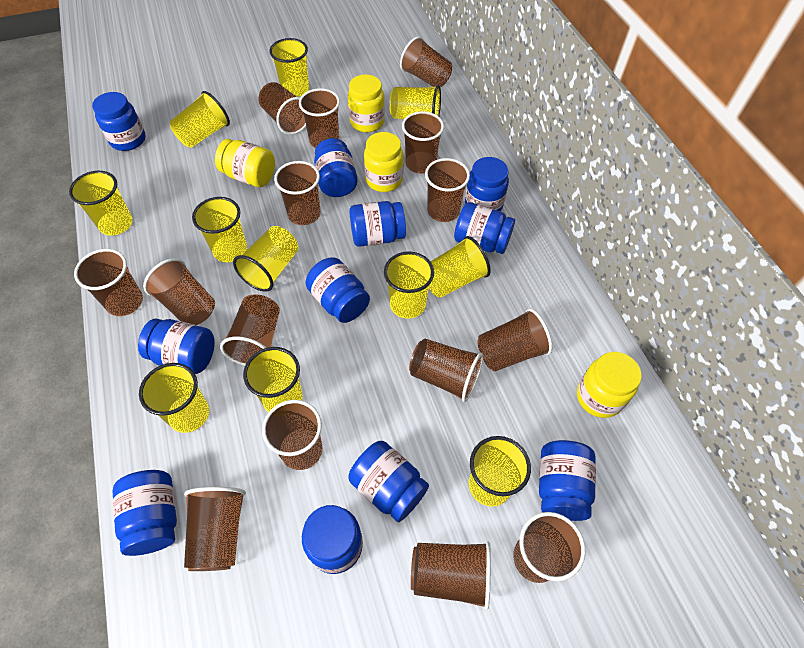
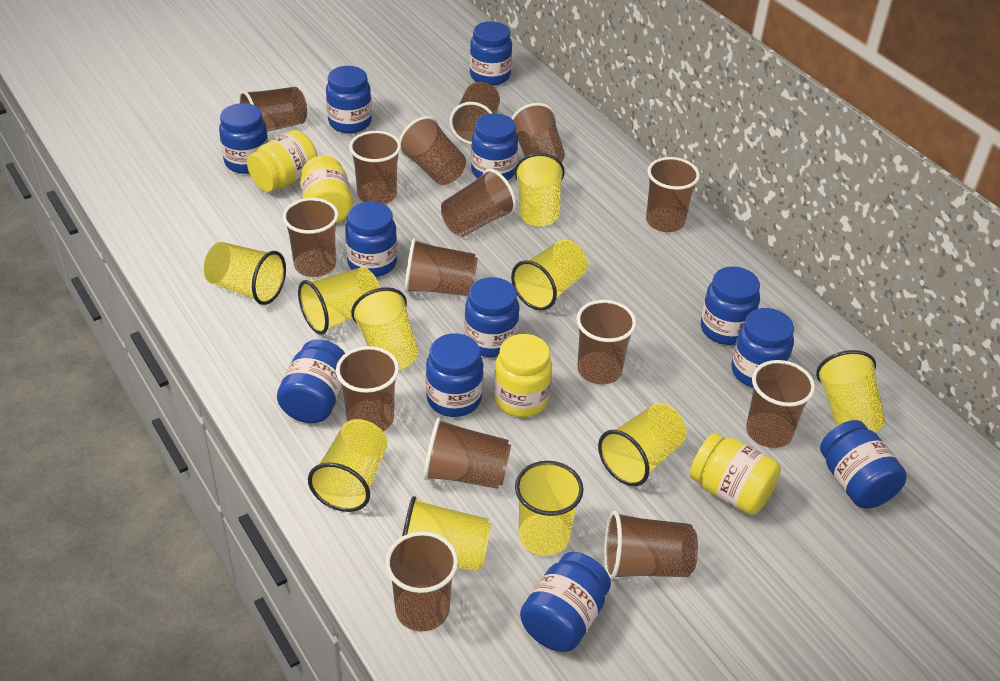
blue jar: [92,92,146,151] [113,470,177,556] [138,319,215,374] [302,505,363,574] [305,257,370,323] [314,138,358,197] [349,201,406,247] [349,441,429,522] [454,202,515,254] [465,157,509,211] [539,440,596,521] = 11 -> [219,103,268,174] [277,339,345,423] [326,66,372,133] [345,201,397,277] [426,333,483,417] [464,277,519,357] [470,21,512,86] [471,113,518,180] [520,552,611,652] [701,266,760,345] [731,308,794,387] [820,420,907,508] = 12
yellow cup: [69,171,133,236] [139,363,209,433] [170,91,230,148] [192,197,247,262] [233,226,298,292] [243,347,303,413] [269,38,309,97] [384,251,434,319] [389,85,441,120] [429,236,491,298] [469,436,531,507] = 11 -> [204,242,286,305] [298,267,380,334] [308,419,388,512] [351,287,418,370] [402,496,491,571] [511,240,587,311] [515,153,565,227] [515,461,584,556] [598,403,687,486] [816,350,885,433] = 10

